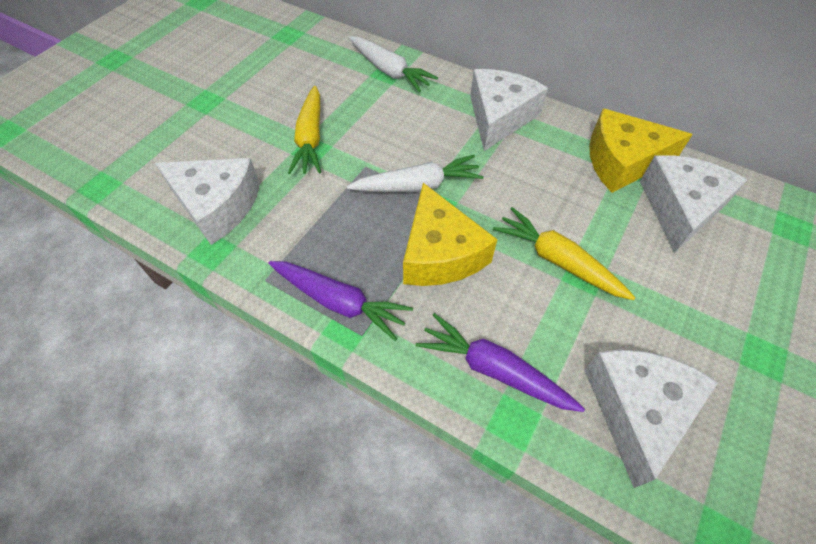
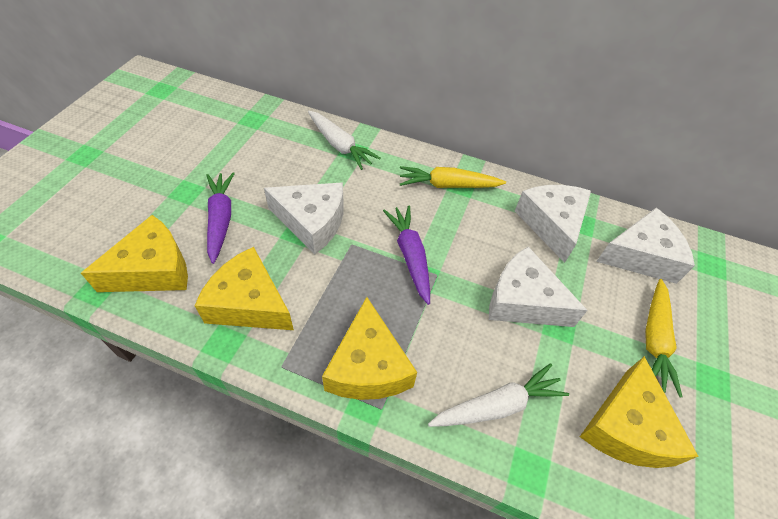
yellow cheese: [403,183,498,286] [589,108,693,193] = 2 -> [81,215,188,292] [194,247,294,330] [322,297,417,400] [580,356,699,468] = 4

